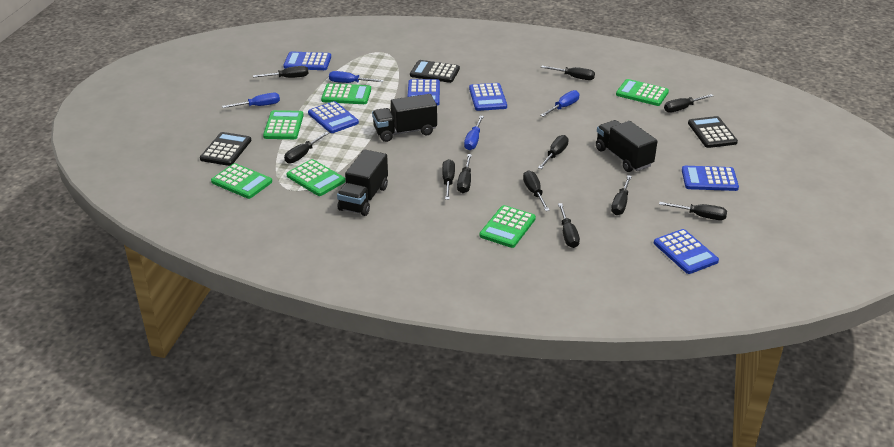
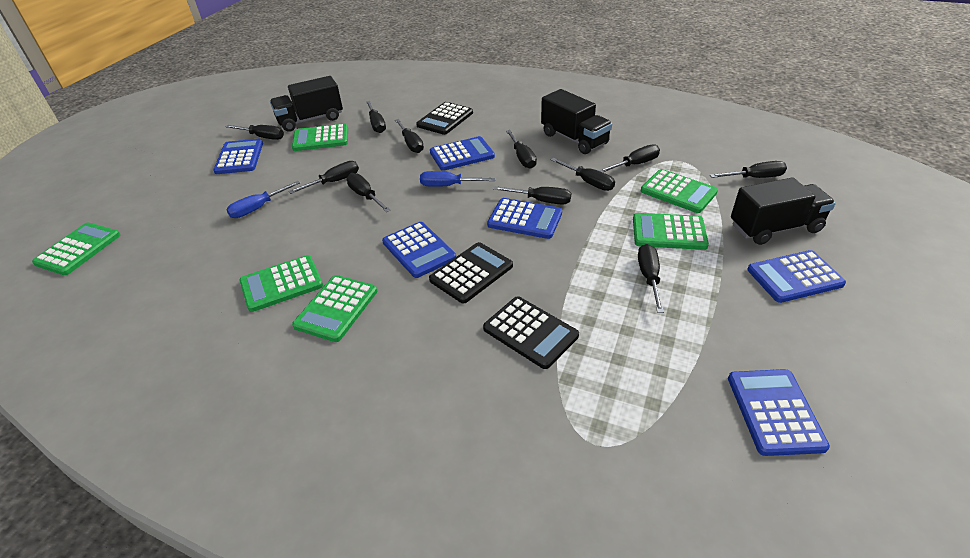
blue screwdriver: [222,93,280,108] [329,71,384,83] [464,116,484,150] [540,90,579,117] = 4 -> [226,181,300,218] [420,171,495,187] = 2

